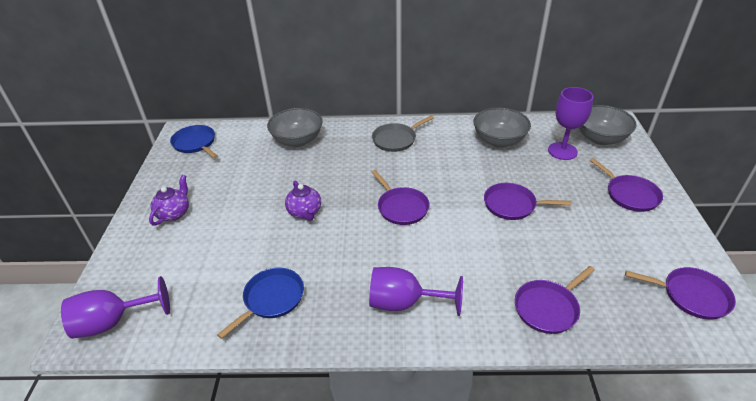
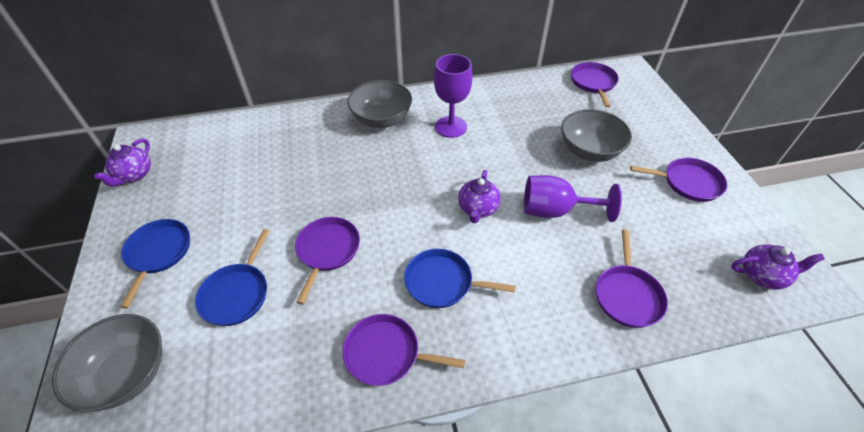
blue pan: [170,125,218,158] [217,268,304,339] = 2 -> [121,219,190,309] [195,229,270,326] [404,249,515,308] = 3
grey pan: [372,115,434,152] = 1 -> none = 0
purple goblet: [61,276,170,339] [369,267,463,316] [548,87,593,160] = 3 -> [434,54,473,138] [524,175,622,222] = 2
purple teapot: [149,175,189,226] [285,180,321,221] = 2 -> [94,138,151,186] [458,170,501,223] [731,244,825,290] = 3

